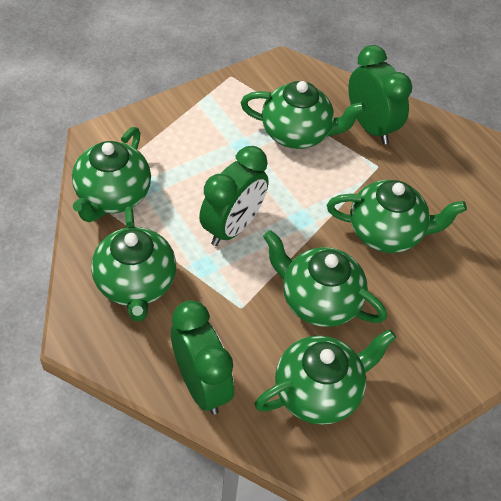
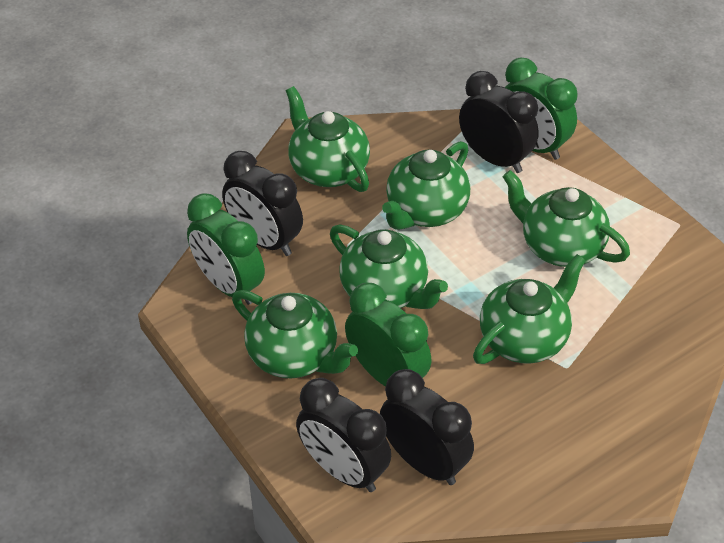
black clock: none = 0 -> [222,151,303,256] [296,378,391,492] [380,369,474,485] [459,71,539,173] = 4

